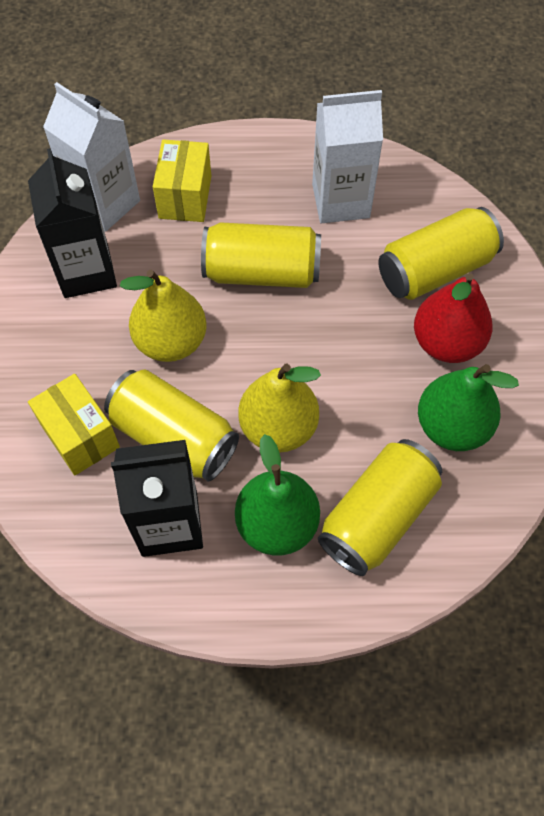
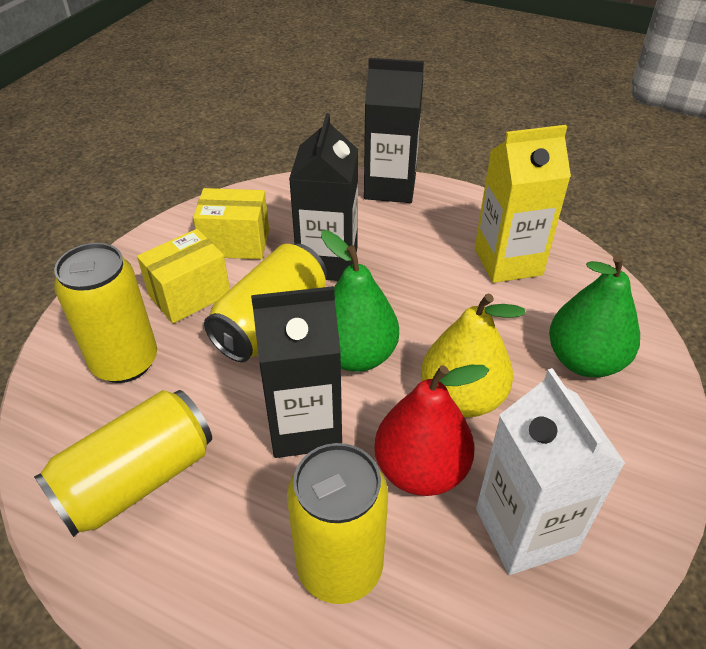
black carton: [28,148,117,298] [111,440,203,557] = 2 -> [251,286,342,458] [289,113,358,281] [364,58,424,203] = 3
white carton: [43,82,140,232] [312,90,383,224] = 2 -> [476,368,626,575] = 1
yellow carton: none = 0 -> [475,125,571,283] = 1
yellow pear: [120,270,207,362] [239,364,321,453] = 2 -> [421,293,526,417] = 1

